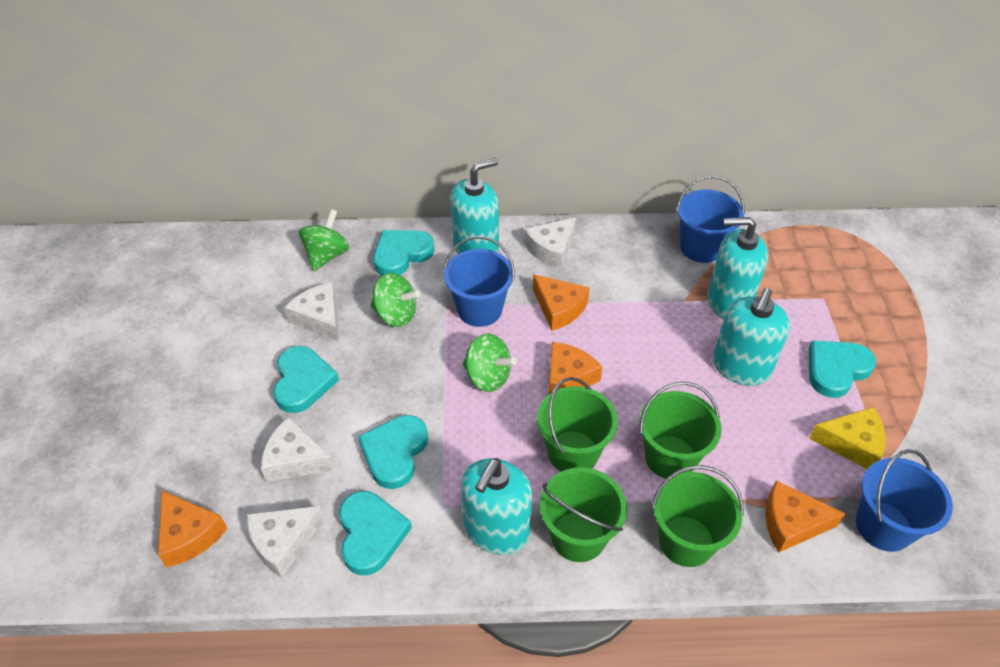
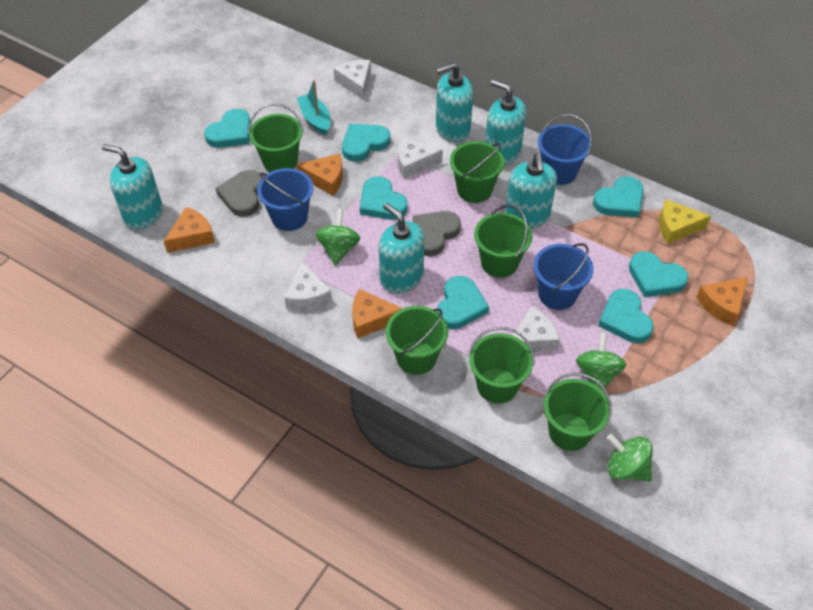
green bucket: [537,377,618,472] [540,467,627,562] [639,382,722,479] [652,465,744,567] = 4 -> [248,103,304,172] [386,306,448,375] [450,141,504,203] [468,327,535,404] [474,205,532,278] [544,373,612,451] = 6
grey heart: none = 0 -> [216,170,262,217] [413,211,461,256] = 2
turquoise boat: none = 0 -> [297,80,331,135] = 1
turquoise heart: [273,346,339,413] [339,491,412,575] [358,415,428,489] [373,230,434,276] [809,341,876,398] = 5 -> [204,109,250,148] [342,124,390,162] [360,176,407,220] [437,276,489,329] [593,176,643,217] [598,289,654,343] [629,251,688,297] = 7
turquoise soap dispenser: [451,158,499,254] [461,458,532,555] [707,217,768,319] [712,288,790,386] = 4 -> [102,144,163,229] [379,203,424,293] [436,63,473,142] [485,80,526,165] [505,153,557,229] = 5

